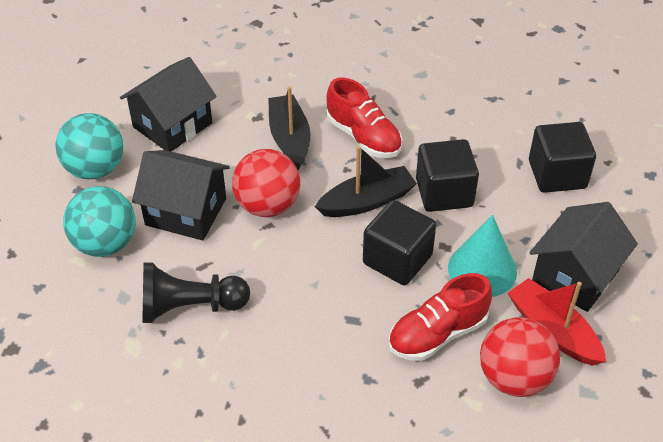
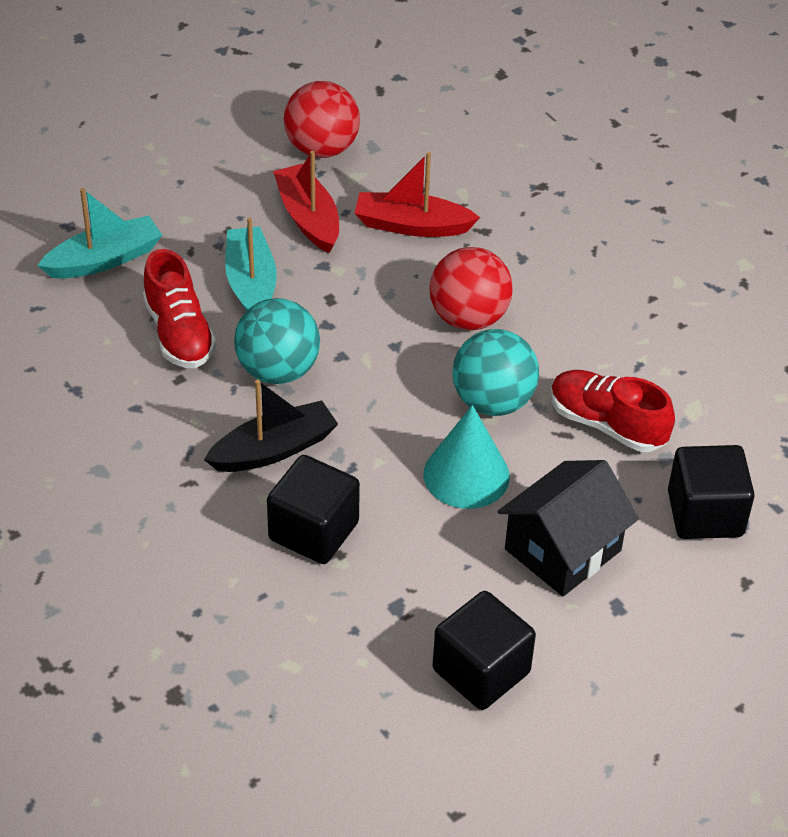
black boat: [268,86,310,170] [315,146,417,217] = 2 -> [204,380,338,472] = 1
black house: [120,57,217,152] [132,150,230,240] [530,202,638,312] = 3 -> [498,460,639,596] = 1
black pawn: [142,263,250,323] = 1 -> none = 0
red boat: [508,278,606,366] = 1 -> [273,151,339,253] [354,152,480,237] = 2
turquoise boat: none = 0 -> [37,188,162,279] [225,217,277,311] = 2

